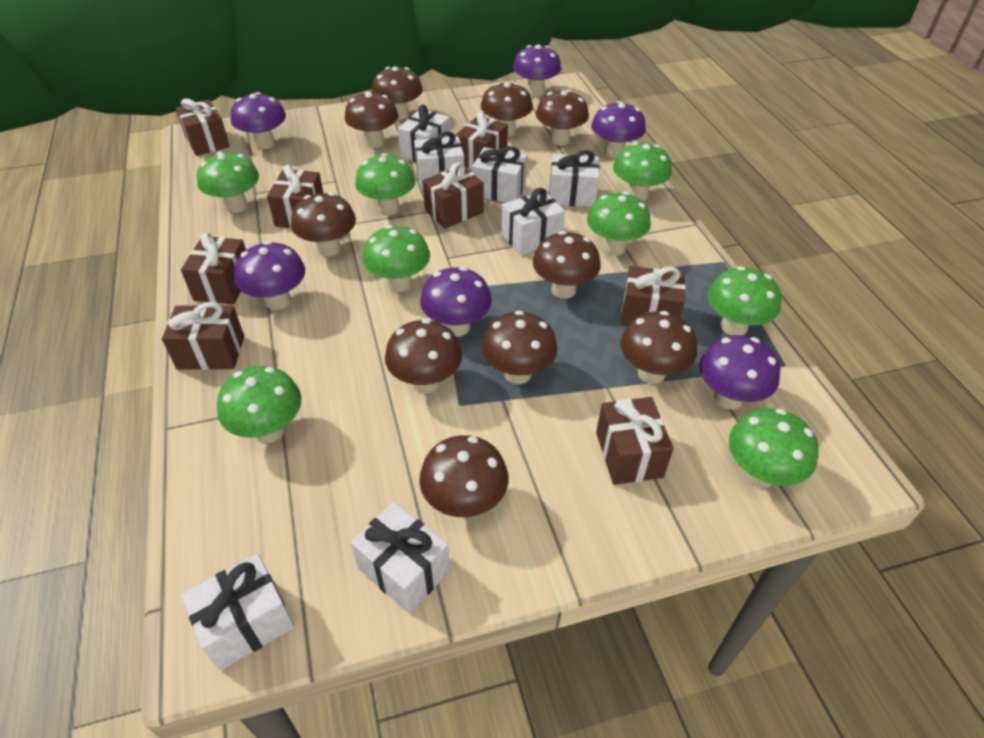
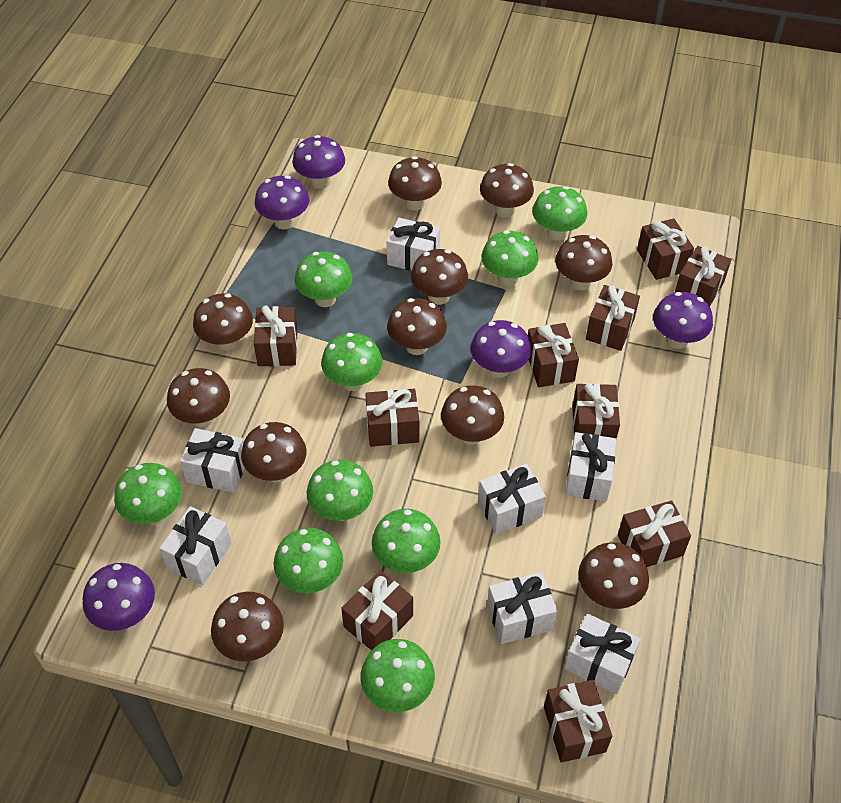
brown gift: [162,302,244,370] [175,98,230,156] [181,233,246,304] [267,165,323,229] [423,162,484,228] [456,111,508,169] [596,397,673,485] [621,266,686,326] = 8 -> [254,306,298,366] [341,570,413,650] [365,389,419,447] [528,323,579,387] [544,680,612,762] [572,383,620,439] [586,285,640,351] [618,500,691,567] [637,218,694,280] [675,246,731,306] = 10
brown mushroom: [291,192,356,257] [344,91,398,148] [372,66,423,120] [385,319,462,393] [419,435,508,517] [481,82,533,137] [481,310,557,384] [533,231,601,299] [536,90,589,146] [620,311,697,384] = 10 -> [167,368,230,427] [193,294,253,351] [211,592,284,661] [241,422,306,482] [387,298,447,355] [388,156,442,211] [411,249,468,305] [441,385,504,445] [480,163,534,217] [555,235,612,290] [578,542,649,609] = 11
green mushroom: [197,152,259,213] [217,366,301,443] [355,153,415,215] [363,225,430,292] [587,192,651,256] [613,142,672,201] [708,266,782,336] [729,408,818,488] = 8 -> [114,463,182,524] [273,528,343,593] [295,251,352,307] [307,460,373,521] [321,333,382,391] [360,639,435,712] [372,509,441,573] [481,230,538,286] [532,186,587,240] = 9
purple mushroom: [231,92,286,149] [234,241,305,310] [420,267,492,337] [513,44,561,97] [591,101,646,159] [699,335,780,409] = 6 -> [83,563,155,631] [255,176,309,230] [292,135,345,189] [471,320,531,378] [653,292,713,349] = 5

